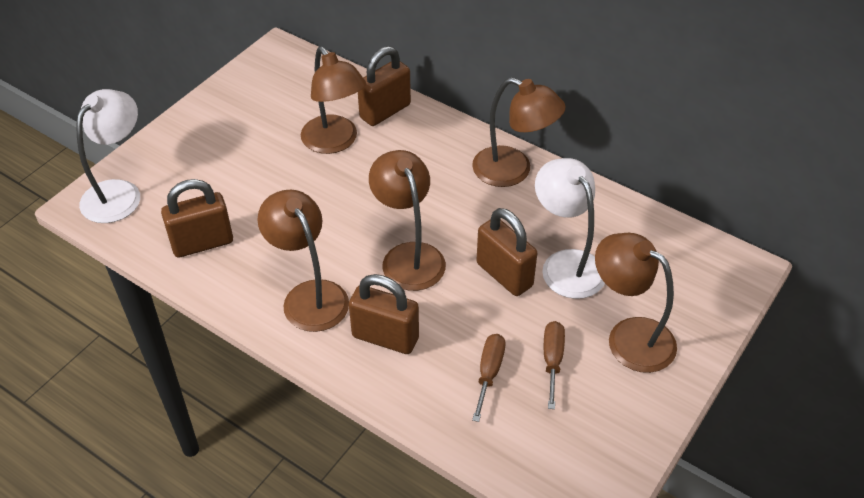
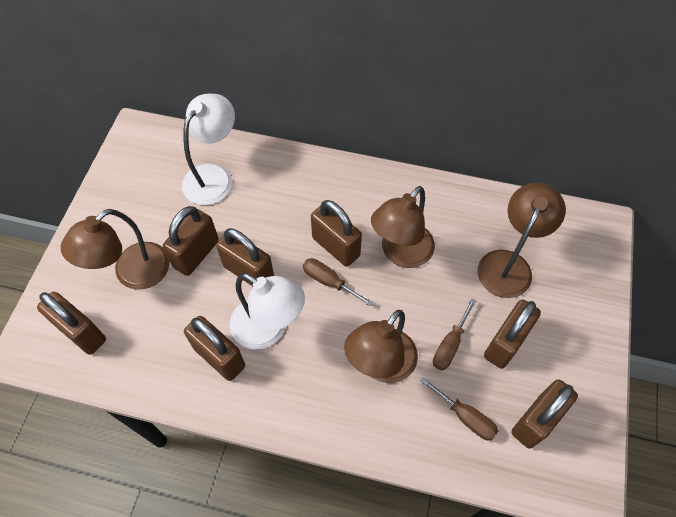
brown lamp: [257,190,349,332] [301,47,366,154] [369,150,446,291] [472,77,566,187] [595,233,677,373] = 5 -> [61,209,170,290] [344,310,418,383] [371,186,435,268] [478,183,566,298] = 4
brown padlock: [161,179,233,258] [349,274,419,354] [358,46,411,126] [476,208,537,296] = 4 -> [37,292,106,355] [163,206,219,276] [184,316,245,381] [216,228,274,286] [311,200,362,267] [484,299,541,369] [512,379,578,448] = 7
brown screwdriver: [472,334,505,422] [544,321,565,409] = 2 -> [303,258,373,307] [420,377,498,441] [433,298,477,371] = 3

